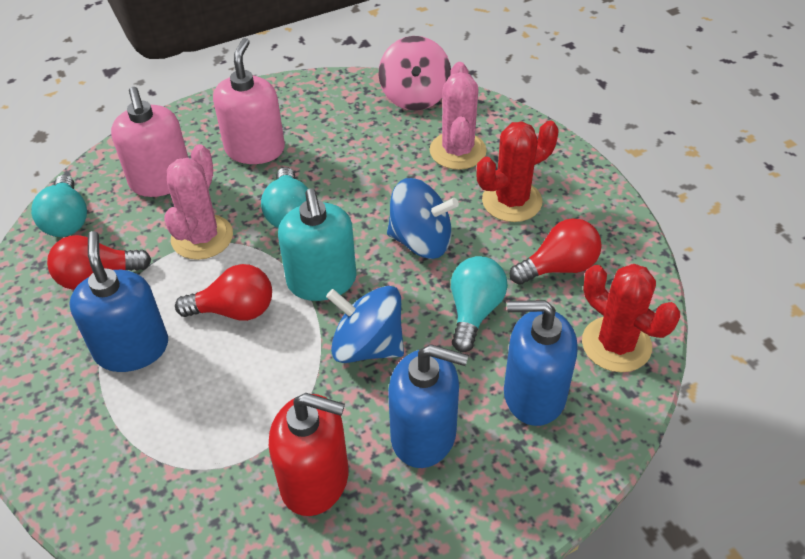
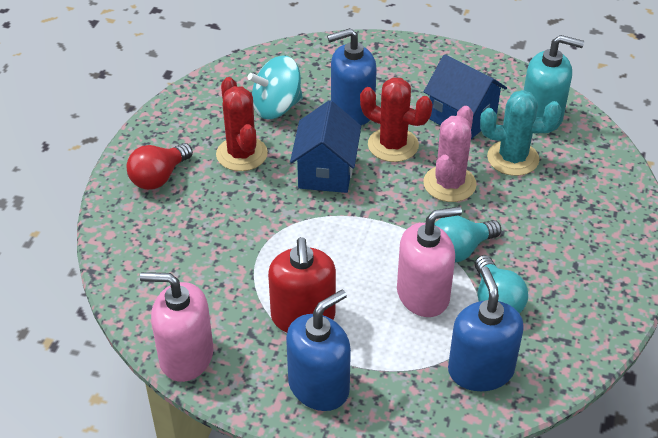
blue house: none = 0 -> [290,100,361,193] [424,54,507,139] = 2
blue spinning top: [326,286,404,363] [387,178,459,259] = 2 -> none = 0
pink cactus: [164,144,233,260] [429,62,487,170] = 2 -> [423,106,477,202] = 1
pink spinning top: [378,36,451,111] = 1 -> none = 0
red light bulb: [47,235,152,290] [175,264,272,321] [510,218,602,285] = 3 -> [127,143,193,190] = 1
turquoise cactus: none = 0 -> [480,90,561,176] = 1
turquoise light bulb: [31,175,87,237] [261,167,308,228] [451,256,508,352] = 3 -> [434,216,501,263] [475,255,528,314] = 2
turquoise spinning top: none = 0 -> [248,55,303,119] = 1

